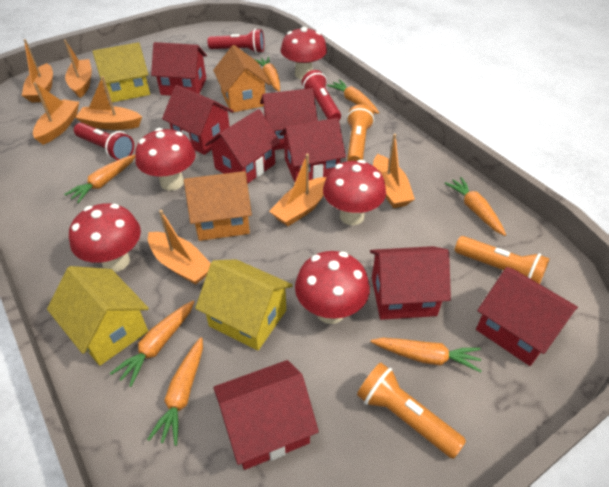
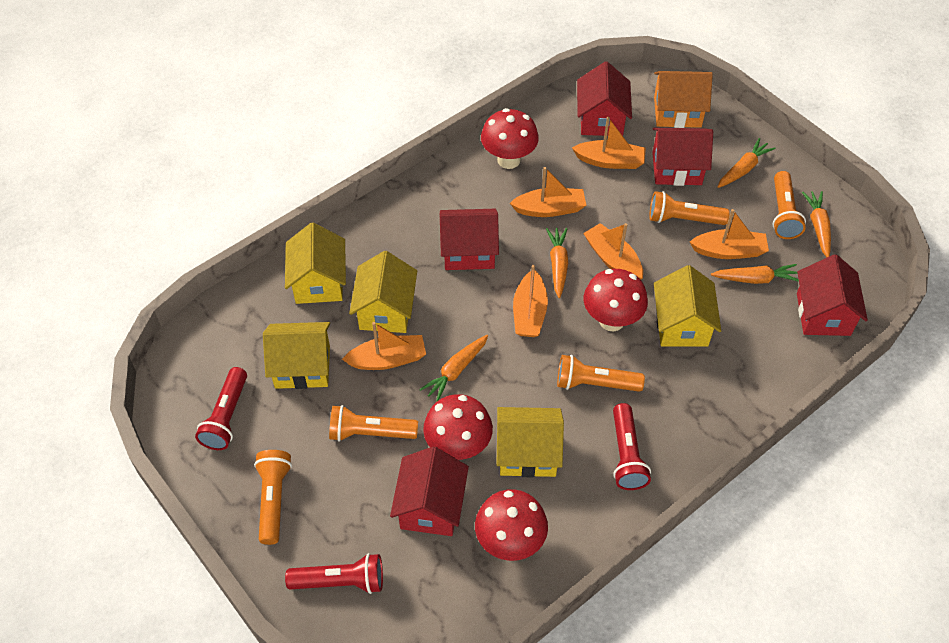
orange boat: [22,39,53,102] [33,82,79,145] [64,40,92,98] [75,76,142,130] [148,210,211,285] [269,154,326,226] [373,134,415,208] = 7 -> [342,322,426,370] [510,167,587,217] [513,265,548,337] [572,117,646,169] [583,223,643,280] [690,209,769,259] = 6
orange carrot: [64,155,135,203] [110,300,195,387] [147,337,203,446] [254,57,280,92] [327,79,379,114] [371,338,482,373] [444,177,506,236] = 7 -> [419,335,488,402] [546,228,568,298] [711,264,799,284] [717,138,776,188] [802,191,831,257] = 5
orange flashlight: [346,105,374,161] [357,362,466,459] [455,236,550,284] = 3 -> [254,450,292,545] [329,405,418,442] [557,355,645,392] [649,191,730,225] [773,171,806,239] = 5
orange house: [184,171,252,241] [213,45,270,113] = 2 -> [654,71,713,128] = 1
red house: [151,42,207,96] [162,85,234,155] [205,109,280,184] [213,360,319,470] [260,88,318,150] [280,118,346,182] [370,246,451,320] [476,267,578,366] = 8 -> [390,446,469,536] [440,209,499,270] [577,61,632,136] [652,128,713,186] [797,254,868,336] = 5
red mushroom: [69,203,141,272] [135,128,196,191] [281,27,327,79] [295,251,370,324] [323,160,386,225] = 5 -> [423,394,493,460] [475,489,548,561] [481,108,539,169] [584,269,648,332] = 4
yellow house: [47,266,149,366] [92,42,150,103] [195,259,293,350] = 3 -> [263,322,330,389] [285,223,346,304] [349,251,417,333] [496,407,564,477] [654,265,721,347] = 5

